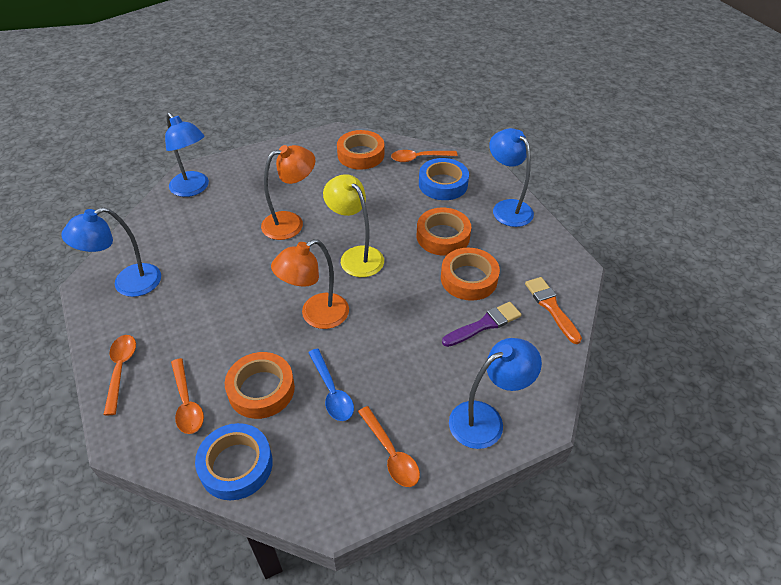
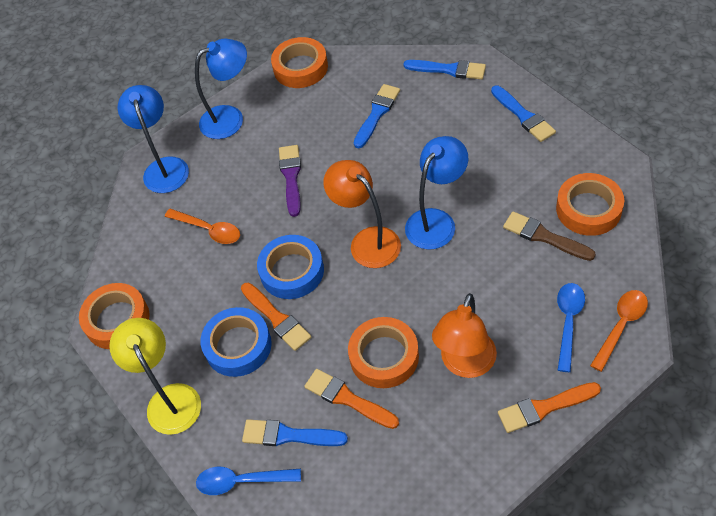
blue brush: none = 0 -> [242,419,348,446] [354,84,400,149] [404,60,486,80] [491,86,556,142] = 4
blue lamp: [61,207,161,297] [165,113,209,197] [449,338,542,449] [489,128,534,227] = 4 -> [117,85,189,193] [195,39,247,139] [405,136,468,250] = 3
blue spoon: [308,348,354,421] = 1 -> [196,467,301,495] [557,283,585,372] = 2
brown brush: none = 0 -> [503,211,596,261] = 1
orange brush: [525,277,582,344] = 1 -> [241,283,311,351] [304,369,399,429] [498,382,601,433] = 3
orange spoon: [103,335,136,415] [171,358,204,434] [358,406,420,487] [391,150,458,162] = 4 -> [165,209,240,244] [590,290,648,372] = 2

